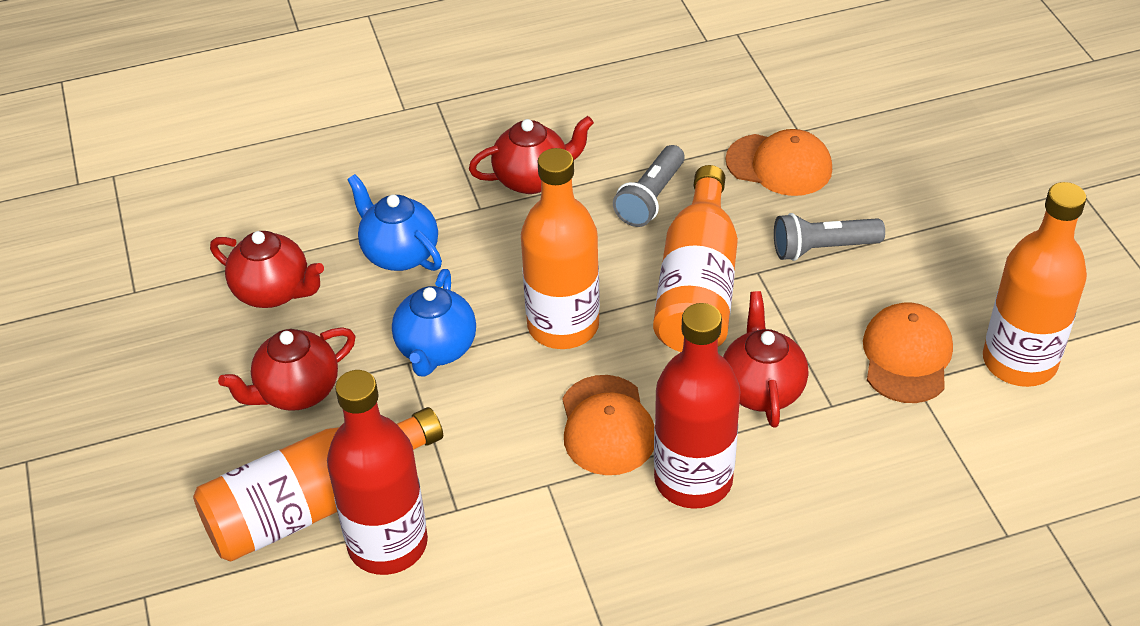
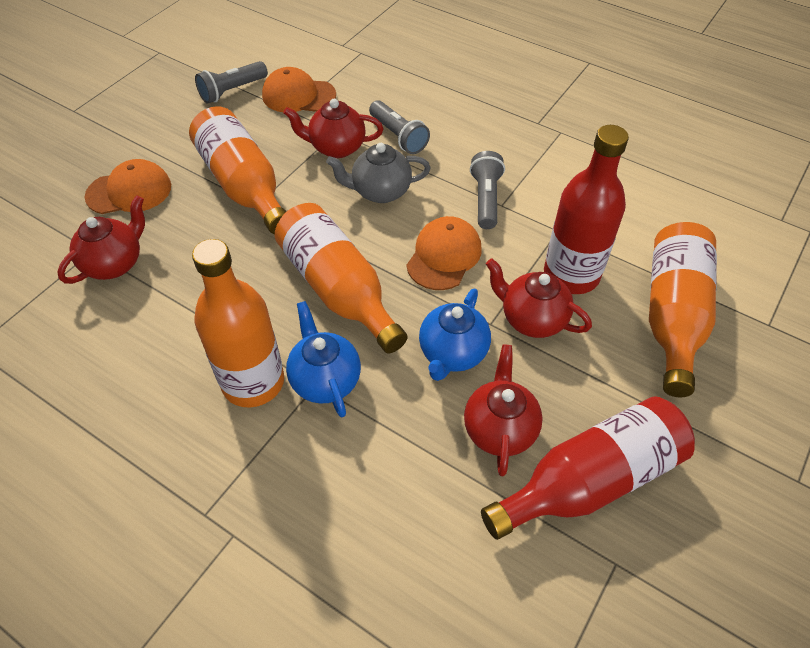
grey flashlight: [613,145,685,227] [774,213,885,261] = 2 -> [195,61,268,104] [369,100,430,154] [470,151,505,229] = 3
grey teapot: none = 0 -> [326,143,431,203] = 1

